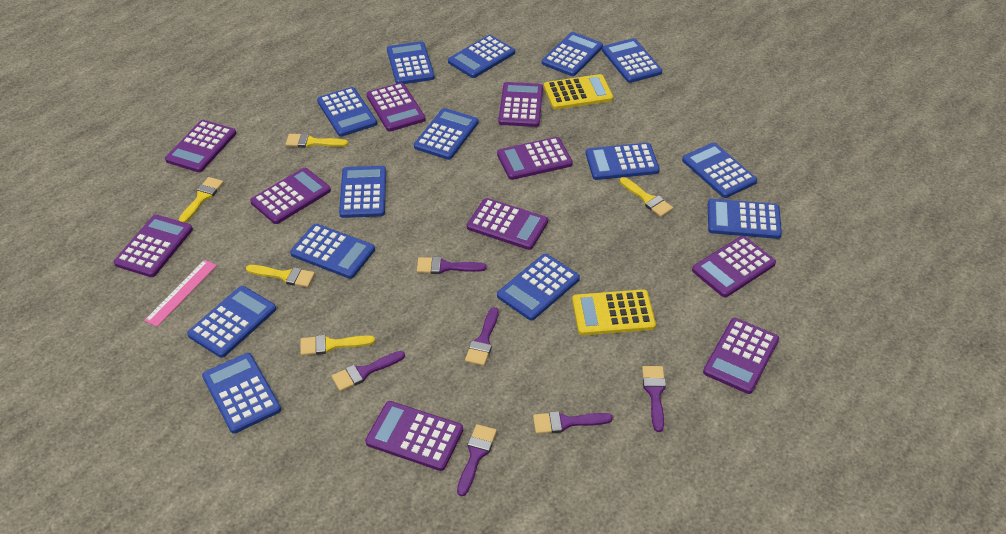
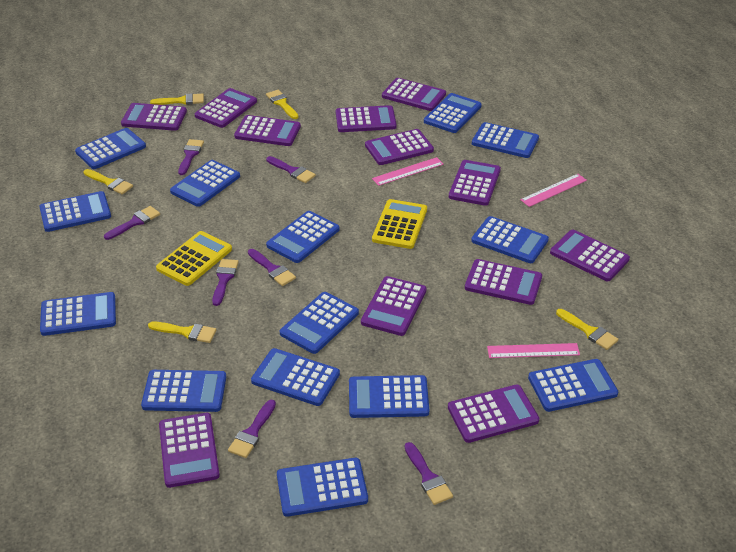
pink ruler: [144,260,217,327] = 1 -> [372,157,443,186] [487,343,580,358] [520,174,587,207] = 3
purple brush: [332,351,405,391] [417,257,487,274] [457,424,497,496] [465,307,499,366] [533,411,613,434] [642,366,666,432] = 6 -> [104,206,160,240] [178,139,204,175] [212,259,239,306] [228,400,276,458] [248,249,296,286] [266,156,316,183] [405,442,453,505] = 7
purple calculator: [114,215,193,277] [165,120,236,172] [250,168,331,224] [365,401,463,471] [366,83,425,131] [467,198,548,250] [497,137,573,180] [498,82,543,127] [692,236,776,297] [703,318,779,394] = 10 -> [121,103,187,131] [159,413,220,488] [195,88,257,128] [234,115,301,146] [336,105,397,132] [361,276,427,336] [365,129,434,165] [382,78,446,111] [448,384,539,443] [449,160,501,206] [465,259,542,305] [550,230,630,281] = 12

